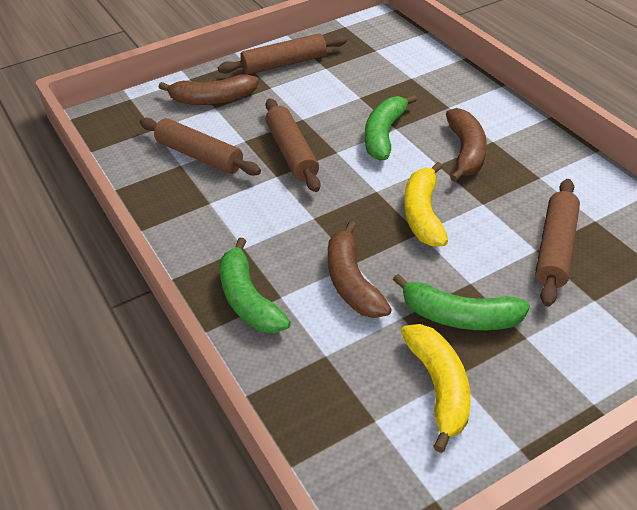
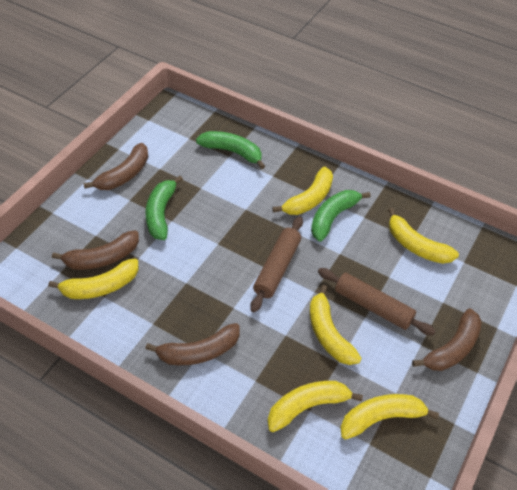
brown banana: [159,74,259,105] [328,221,392,318] [446,108,487,182] = 3 -> [52,230,139,270] [84,143,148,190] [145,323,240,365] [412,308,482,371] = 4
brown rolling pin: [140,118,261,176] [218,33,347,75] [265,99,321,192] [535,179,580,307] = 4 -> [250,216,303,313] [318,268,436,336] = 2
yellow banana: [401,324,471,453] [404,162,448,247] = 2 -> [48,258,139,299] [268,381,363,432] [272,167,333,215] [310,285,362,365] [341,394,439,440] [388,208,459,264] = 6

